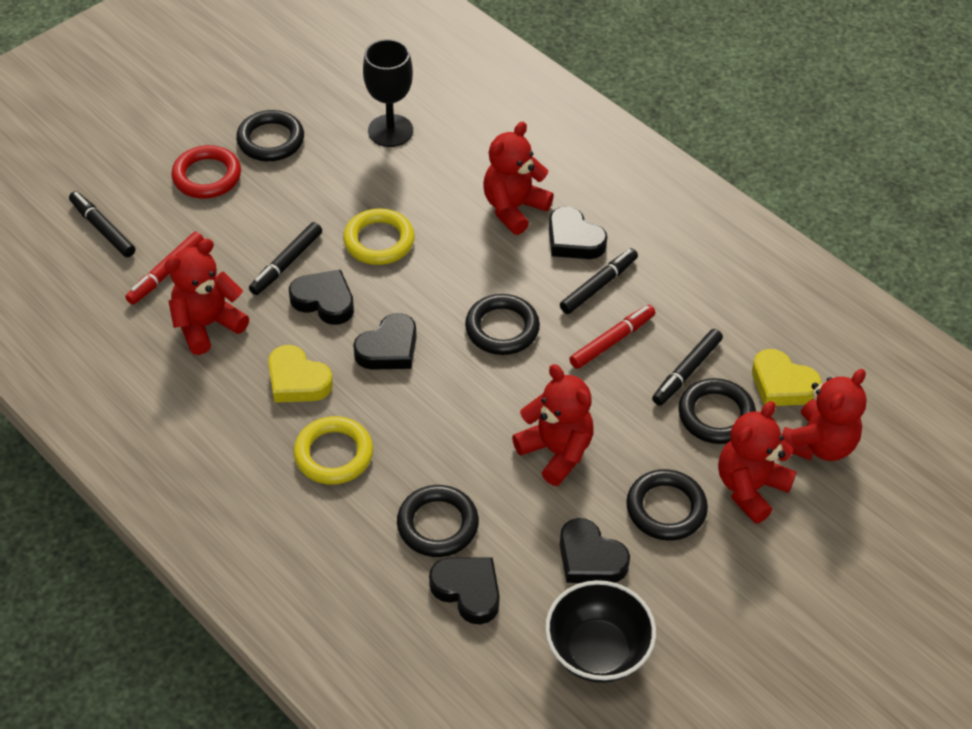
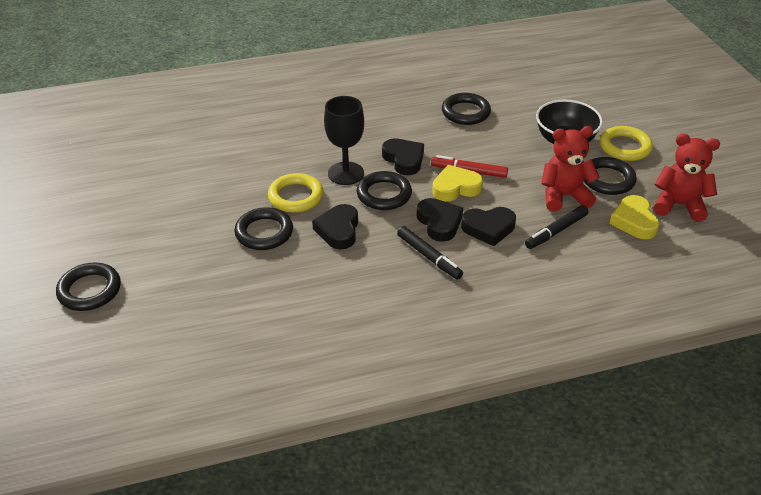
black heart: [289,270,354,325] [353,313,417,370] [429,557,500,624] [549,206,607,259] [560,518,630,583] = 5 -> [312,204,358,249] [382,138,424,175] [416,198,463,242] [461,207,516,246] = 4
black marker: [69,191,135,257] [249,222,322,295] [560,248,638,314] [652,329,723,406] = 4 -> [397,226,463,280] [525,205,588,249] = 2
red marker: [125,232,204,305] [569,305,655,369] = 2 -> [431,155,508,178] = 1
red ring: [171,145,241,198] = 1 -> none = 0
red teddy bear: [164,239,249,355] [483,122,554,235] [512,364,594,486] [718,401,796,524] [782,369,867,461] = 5 -> [541,126,600,212] [654,134,720,222] = 2

